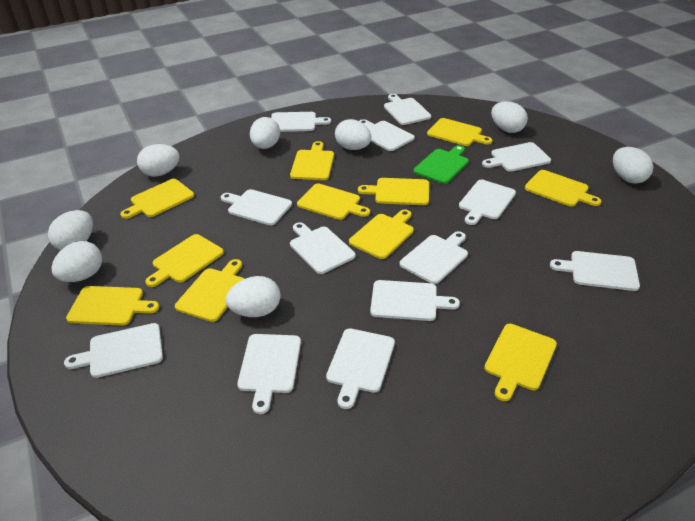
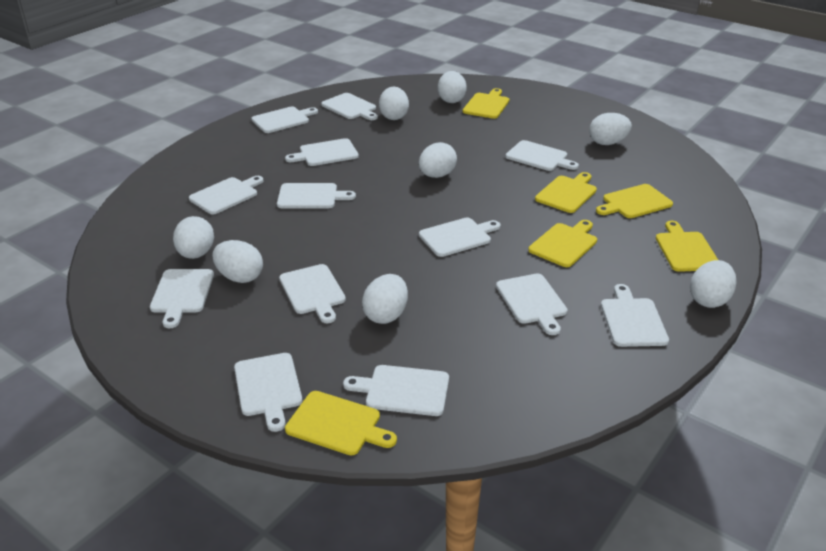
green cutting board: [413,145,469,184] = 1 -> none = 0
yellow cutting board: [66,286,159,326] [120,179,194,219] [145,234,224,287] [175,259,244,322] [290,141,334,180] [297,183,370,220] [349,209,414,259] [358,178,429,205] [427,118,492,146] [484,324,557,401] [525,170,601,207] = 11 -> [285,391,397,456] [463,88,509,119] [528,220,597,267] [535,172,597,213] [596,184,673,218] [656,221,718,272] = 6

